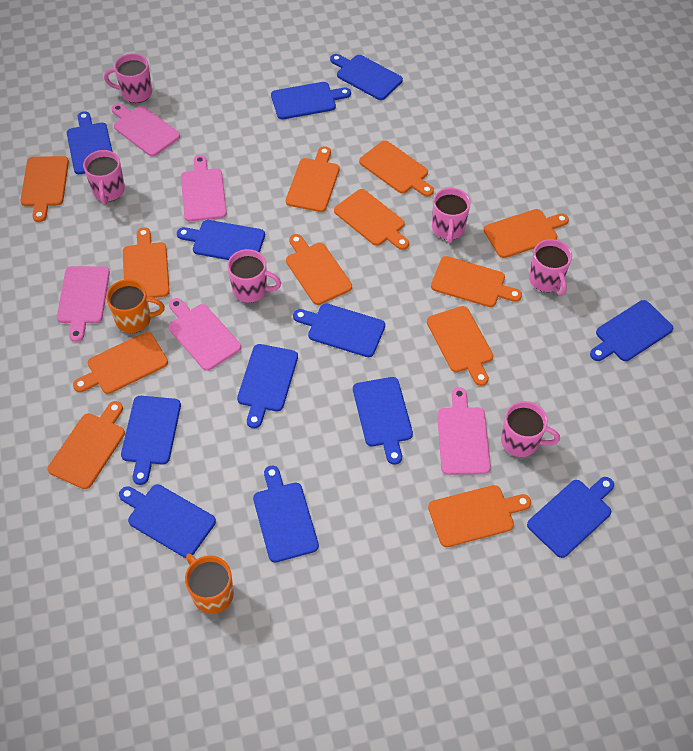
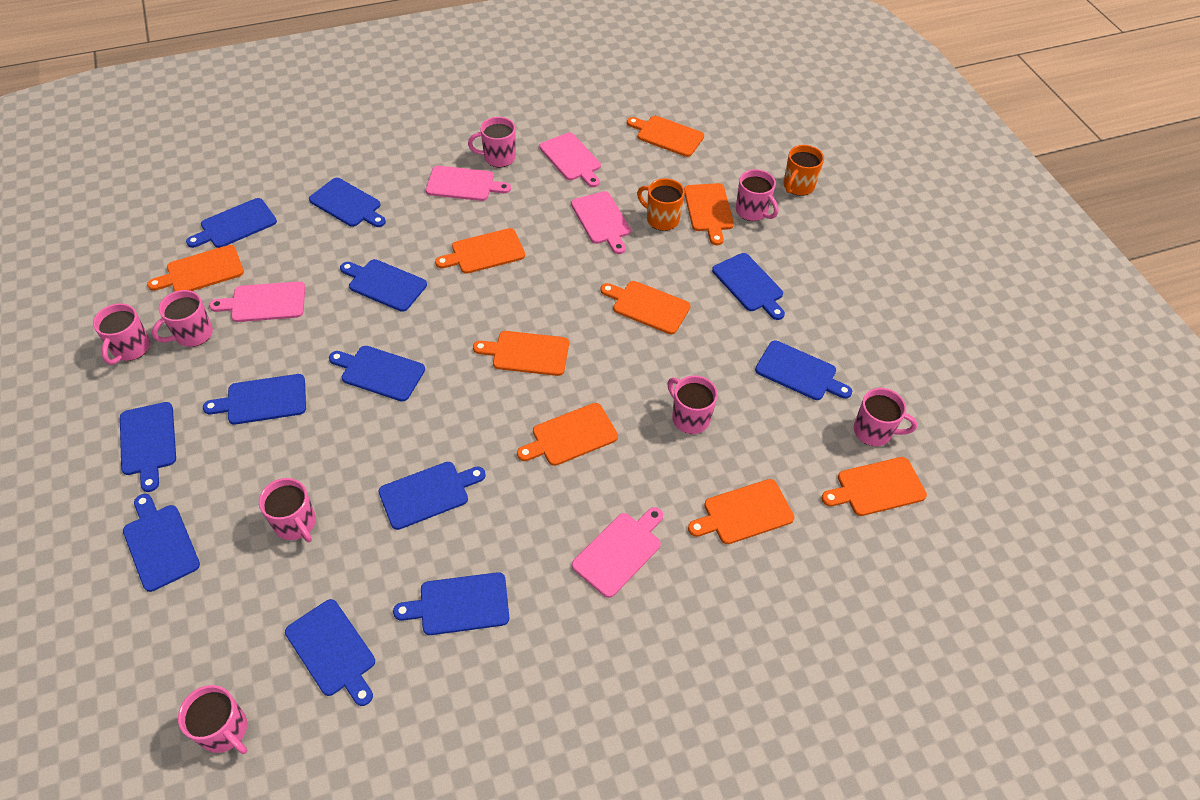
orange cutting board: [20,156,69,222] [48,401,125,489] [73,332,168,394] [123,227,170,298] [286,146,339,212] [286,234,352,305] [334,189,409,250] [359,141,434,197] [427,306,493,386] [428,485,531,547] [431,256,522,307] [484,209,569,258] = 12 -> [147,245,244,291] [435,228,525,274] [473,331,569,376] [517,403,618,466] [600,281,691,334] [627,116,704,157] [684,183,734,245] [688,479,794,544] [821,457,927,516] = 9
pink mug: [83,150,125,204] [104,53,152,103] [227,249,281,303] [432,188,471,243] [501,401,560,457] [529,239,572,295] = 6 -> [93,303,150,365] [152,290,213,347] [178,685,247,754] [259,478,316,542] [468,117,516,167] [667,375,718,434] [736,169,778,221] [854,388,917,446] = 8

